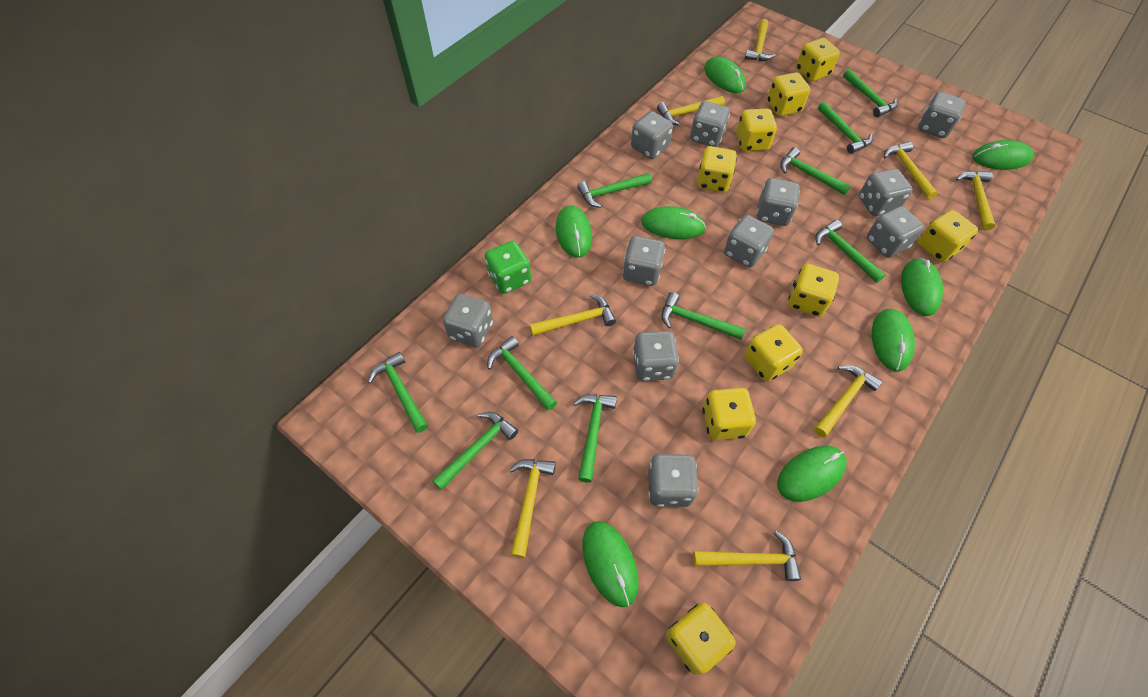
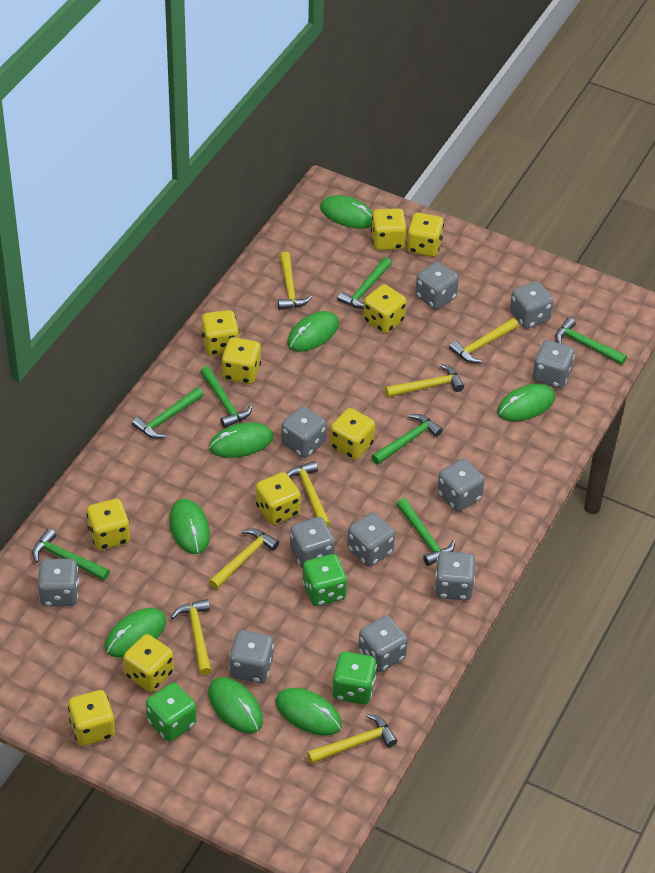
green dice: [485,241,531,294] = 1 -> [146,683,197,741] [302,554,347,606] [332,651,377,704] = 3
green hammer: [368,352,428,433] [432,412,518,490] [487,336,557,411] [573,394,617,483] [577,173,652,208] [662,292,746,340] [780,147,851,195] [815,220,886,283] [818,102,873,154] [843,69,897,117] = 10 -> [32,529,110,580] [132,387,204,439] [200,366,252,428] [337,257,392,309] [371,414,443,465] [396,498,455,566] [555,318,627,365] = 7
yellow dice: [666,603,736,675] [697,146,737,193] [702,388,756,440] [736,108,777,152] [744,324,803,381] [767,72,810,116] [788,264,839,317] [796,38,840,82] [918,210,978,262] = 9 -> [68,690,116,746] [86,499,130,550] [123,634,174,692] [201,310,239,356] [221,337,261,384] [256,472,301,525] [330,408,375,460] [363,284,406,333] [371,208,407,250] [406,213,444,257] = 10
yellow hammer: [509,459,556,558] [530,294,616,336] [657,96,725,125] [693,530,801,581] [745,19,776,61] [814,365,883,437] [884,142,938,200] [956,171,995,230] = 8 -> [171,599,212,675] [209,528,279,589] [278,252,312,310] [286,461,331,527] [307,714,397,764] [385,364,464,398] [449,318,518,363] = 7

